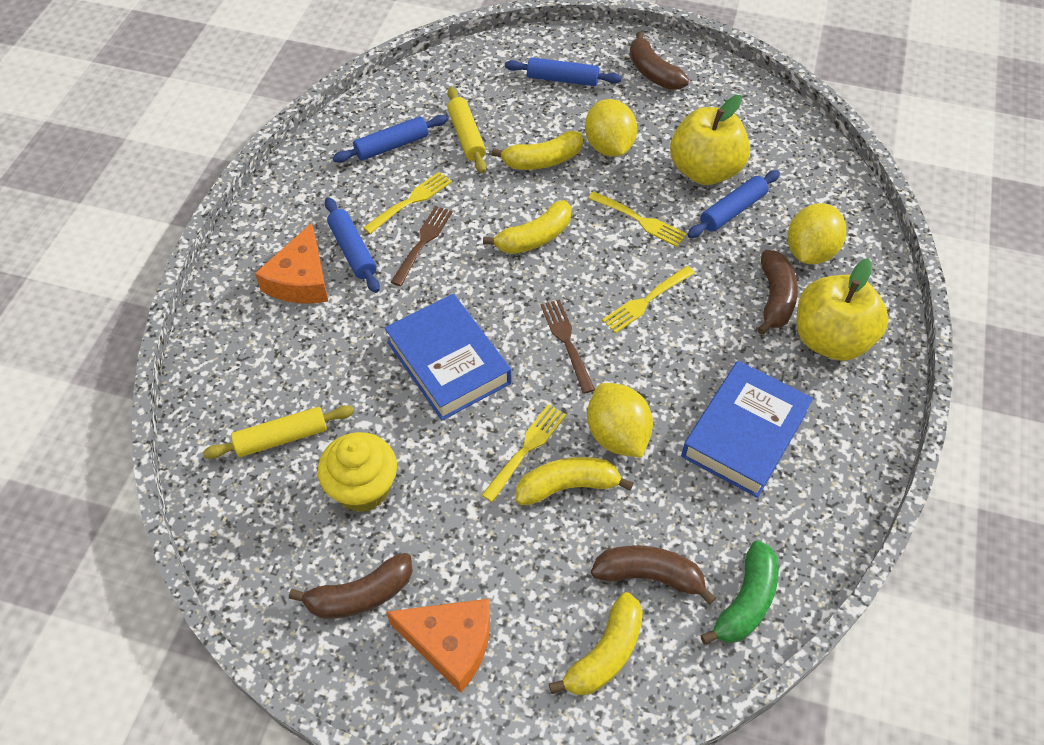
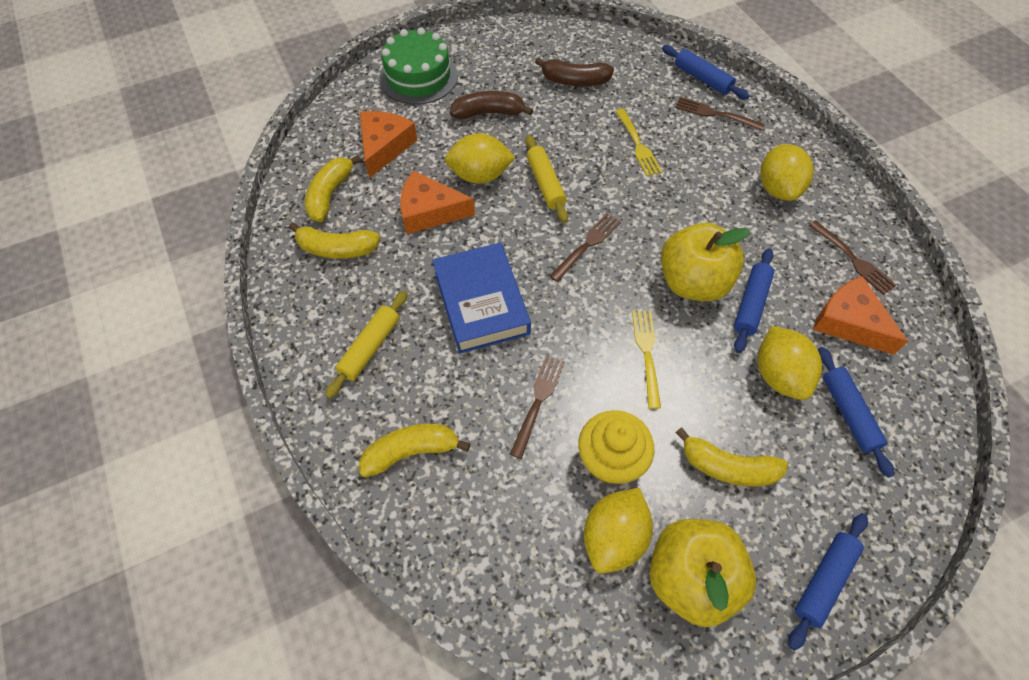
blue book: [385,294,511,421] [681,361,813,498] = 2 -> [432,243,531,354] = 1
brown banana: [289,553,413,619] [591,545,716,605] [630,32,689,90] [757,250,798,335] = 4 -> [450,91,533,119] [535,57,614,86] = 2
brown fork: [391,206,453,286] [540,299,595,394] = 2 -> [510,355,565,459] [549,213,621,282] [675,97,765,131] [808,220,896,295] = 4
green banana: [701,540,779,645] = 1 -> none = 0
green cake: none = 0 -> [379,27,458,105] = 1
orange cheese: [255,223,328,304] [386,599,490,693] = 2 -> [360,111,417,178] [400,170,475,234] [813,276,908,355] = 3
yellow fork: [363,172,452,234] [482,404,566,502] [588,191,687,247] [602,266,695,333] = 4 -> [615,109,662,176] [632,311,661,409] = 2
yellow lemon: [585,99,637,157] [587,383,653,458] [788,203,846,264] = 3 -> [445,133,515,184] [584,488,653,573] [758,326,822,400] [760,144,814,201] = 4

